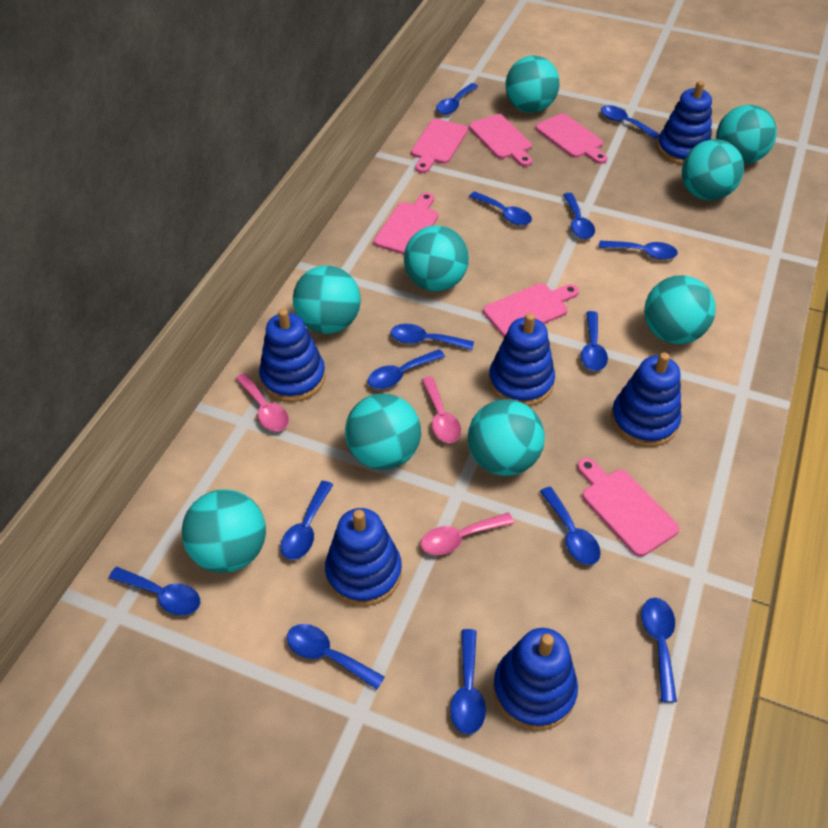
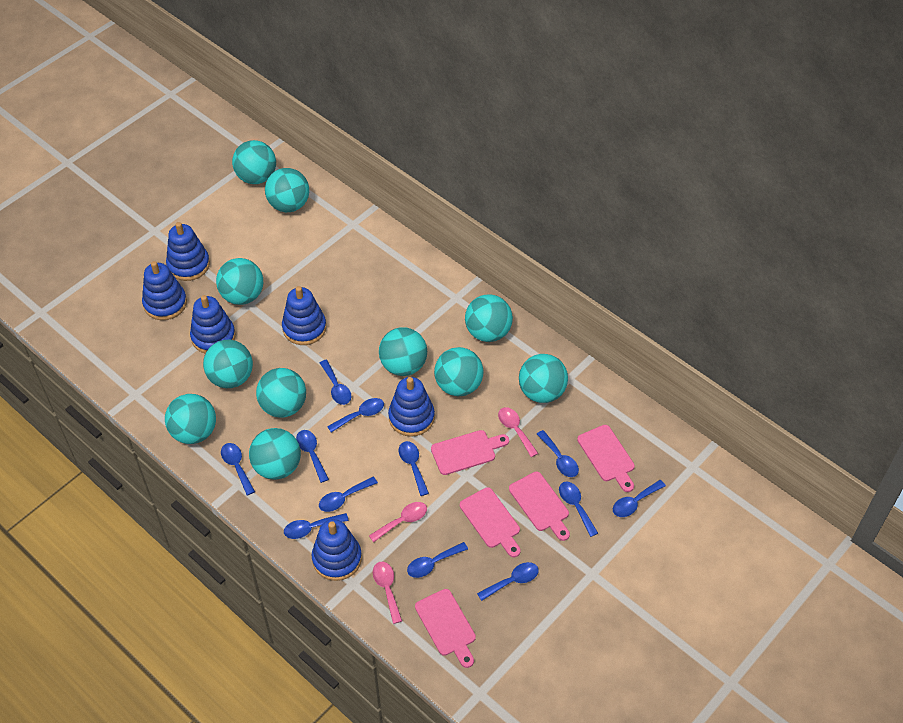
blue spoon: [109,567,200,615] [281,481,333,560] [287,624,385,690] [368,349,445,389] [391,324,474,350] [436,83,478,114] [450,629,486,734] [469,191,532,225] [540,487,601,565] [563,193,595,239] [581,311,608,371] [599,241,678,260] [601,105,660,139] [641,598,677,702] = 14 -> [221,443,255,495] [284,513,349,539] [296,430,329,483] [319,477,378,512] [320,360,351,405] [327,398,384,433] [399,441,429,496] [407,542,468,578] [477,562,539,601] [537,430,579,477] [559,482,598,537] [613,480,666,517] = 12
pink cutting board: [374,192,438,254] [411,119,468,173] [469,114,532,167] [483,283,579,337] [535,113,608,164] [577,458,679,557] = 6 -> [415,589,476,668] [431,430,509,475] [460,487,521,557] [509,472,570,541] [577,425,635,492] = 5
turquoise ball: [182,489,266,573] [293,266,361,334] [345,393,421,470] [404,225,469,291] [468,399,545,476] [505,56,559,113] [644,275,716,344] [682,139,744,200] [716,105,777,164] = 9 -> [165,394,216,444] [203,340,253,388] [216,258,263,305] [232,140,276,184] [249,428,301,480] [256,368,306,418] [265,168,309,212] [379,327,427,376] [434,347,484,396] [465,294,513,342] [519,354,568,403] = 11

